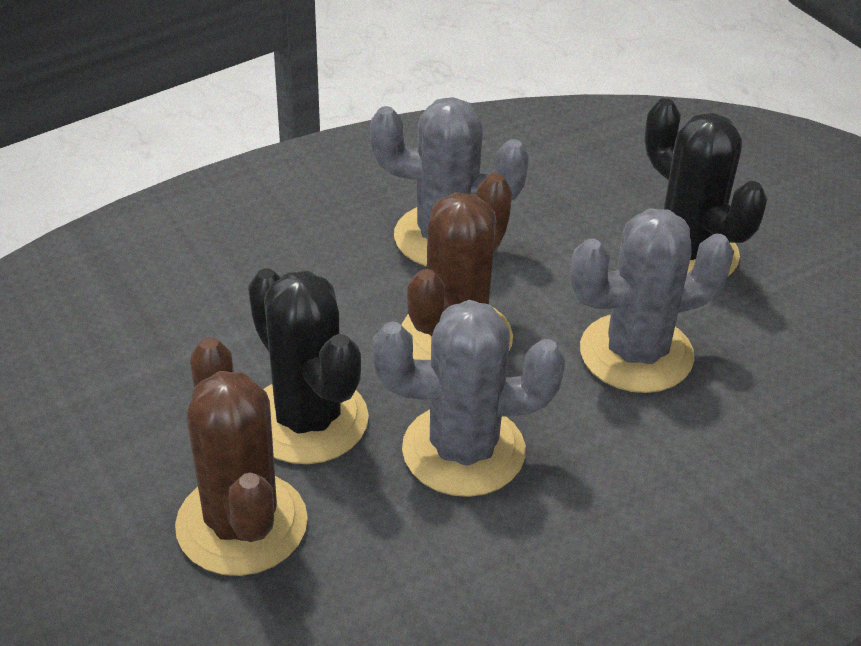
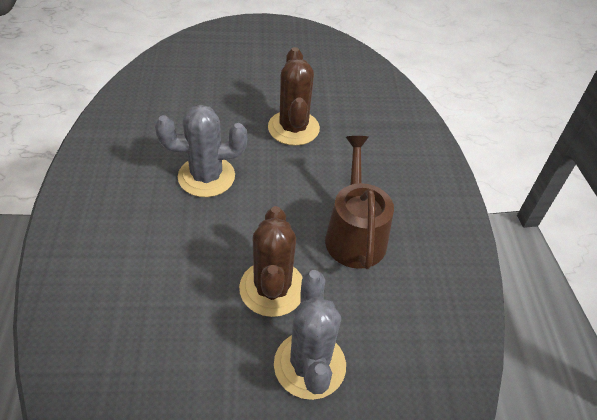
black cactus: [248,269,369,464] [645,98,768,276] = 2 -> none = 0
brown watering can: none = 0 -> [325,136,394,269] = 1
grey cactus: [370,97,529,267] [373,300,565,497] [570,208,734,393] = 3 -> [155,105,247,197] [274,270,346,400] = 2

